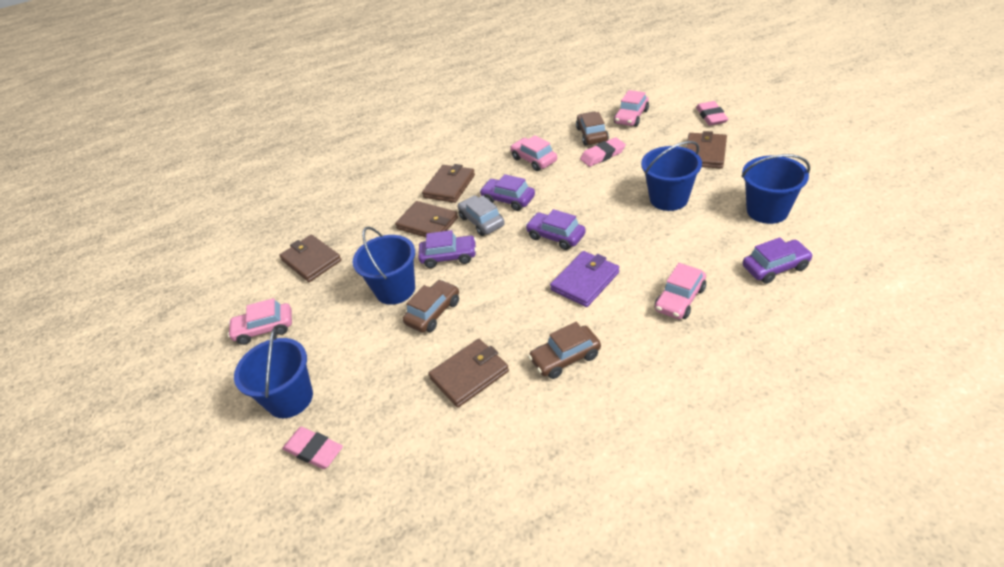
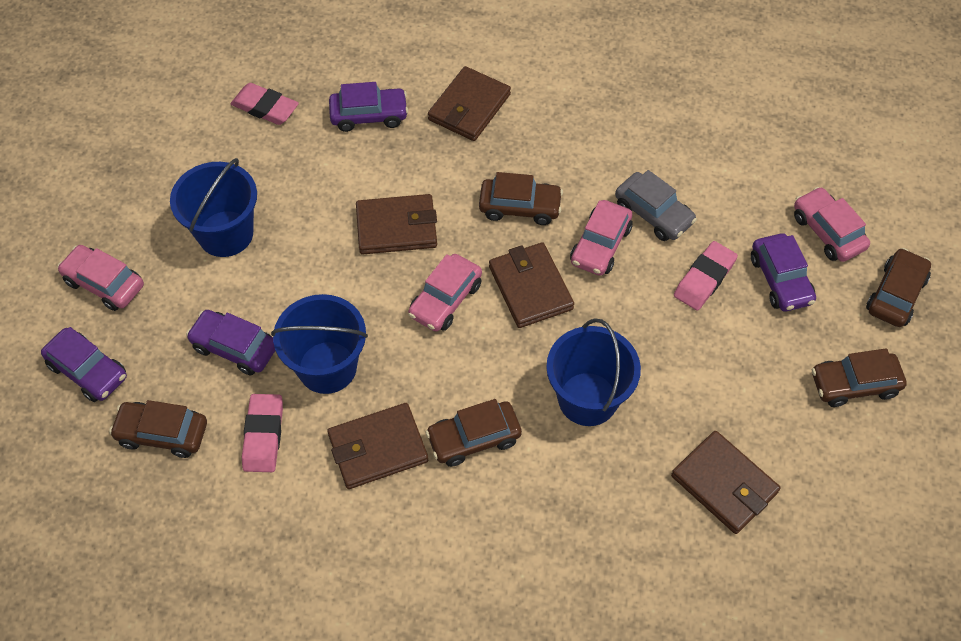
blue bucket: [234,328,313,418] [353,227,415,305] [641,141,702,211] [742,154,810,224] = 4 -> [170,158,257,257] [271,294,368,394] [546,318,641,426] = 3
brown car: [403,280,459,332] [528,322,601,379] [576,112,609,146] = 3 -> [109,400,207,458] [425,399,522,467] [479,172,563,225] [812,348,907,407] [866,248,931,327] = 5
purple wallet: [550,251,619,307] = 1 -> none = 0

